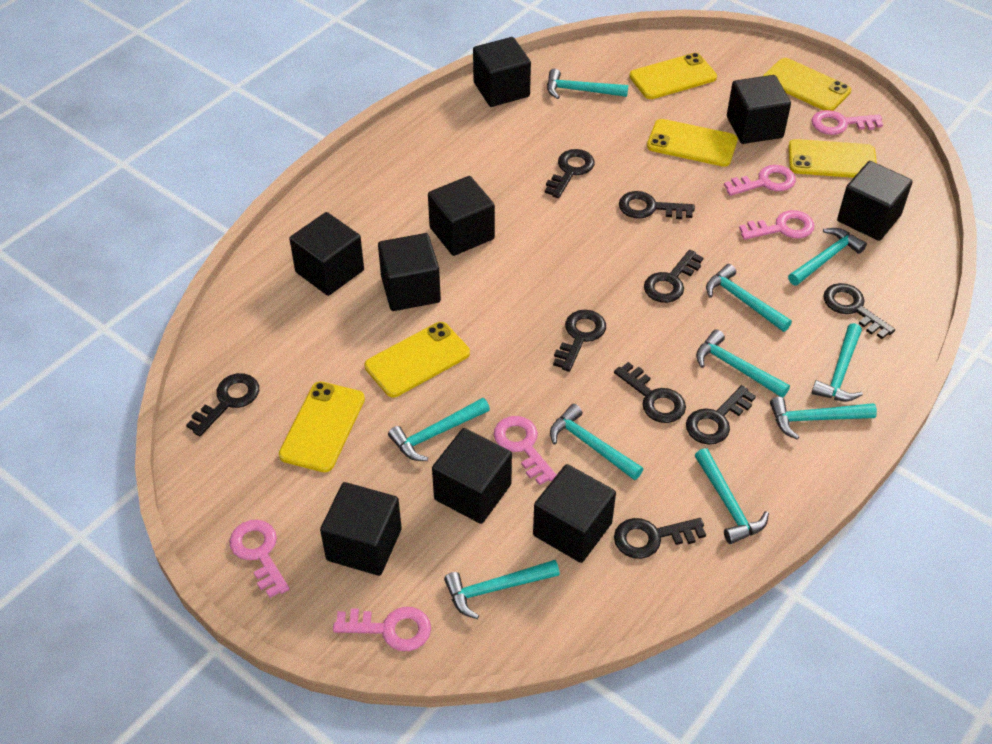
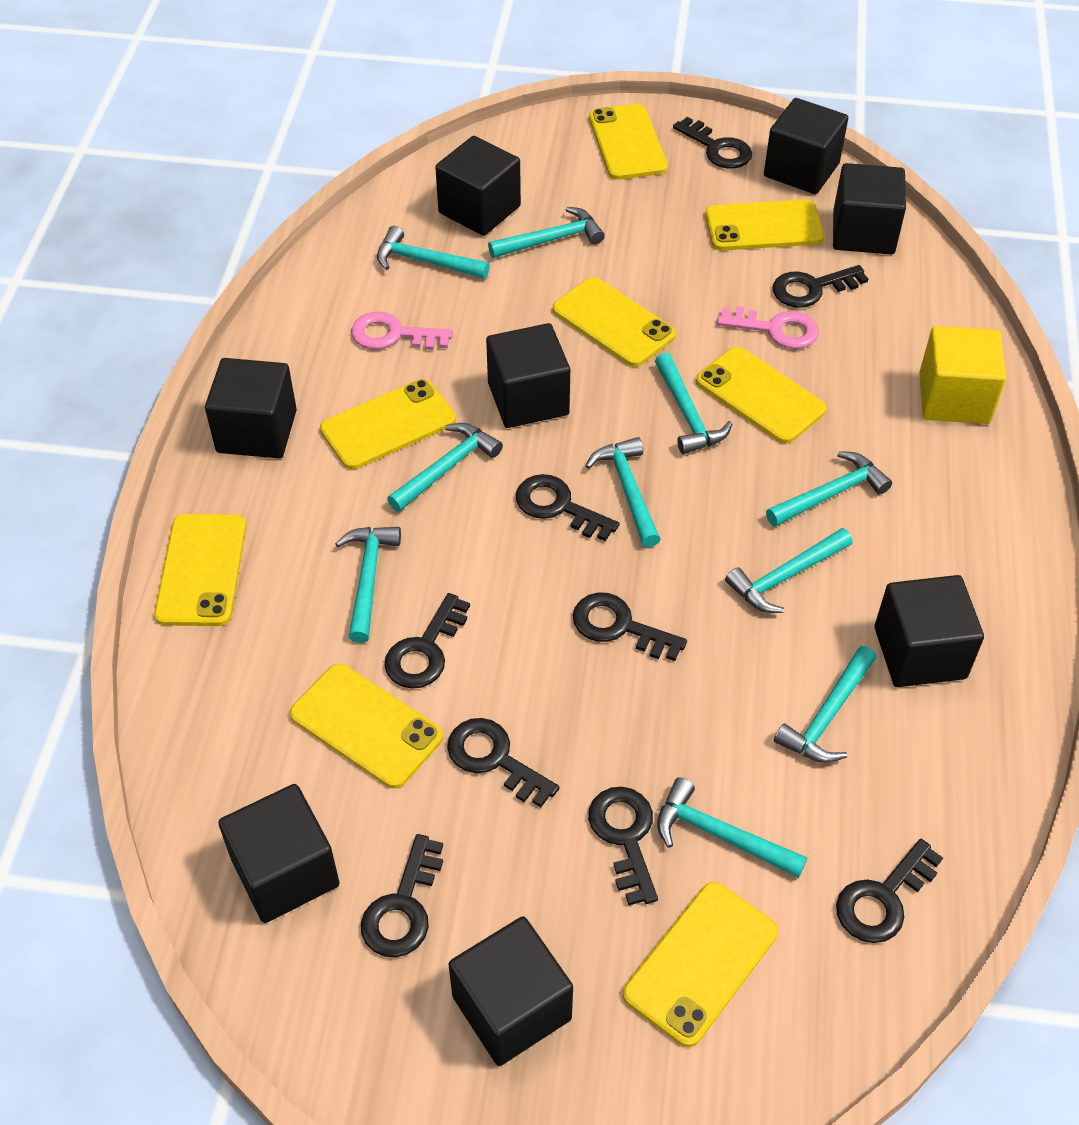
black cube: [289,212,364,296] [320,482,402,576] [378,233,441,311] [428,176,495,256] [432,428,512,524] [473,37,531,107] [533,464,616,563] [727,75,791,144] [837,161,913,241] = 9 -> [205,358,297,458] [218,784,340,923] [435,136,521,236] [448,916,573,1066] [486,323,570,428] [764,98,848,194] [833,163,906,254] [875,575,984,687] = 8
pink key: [229,520,290,598] [333,607,431,651] [494,416,556,485] [724,165,796,196] [739,210,815,240] [812,110,883,135] = 6 -> [351,312,453,350] [717,306,819,349] = 2
yellow cube: none = 0 -> [919,326,1006,424] = 1
yellow phone: [279,381,365,472] [365,322,470,397] [629,53,717,99] [647,119,738,167] [763,58,851,111] [788,139,877,178] = 6 -> [154,514,246,626] [290,664,443,788] [320,379,456,469] [552,277,676,367] [589,104,668,180] [623,882,778,1047] [696,347,827,444] [705,199,824,251] = 8

